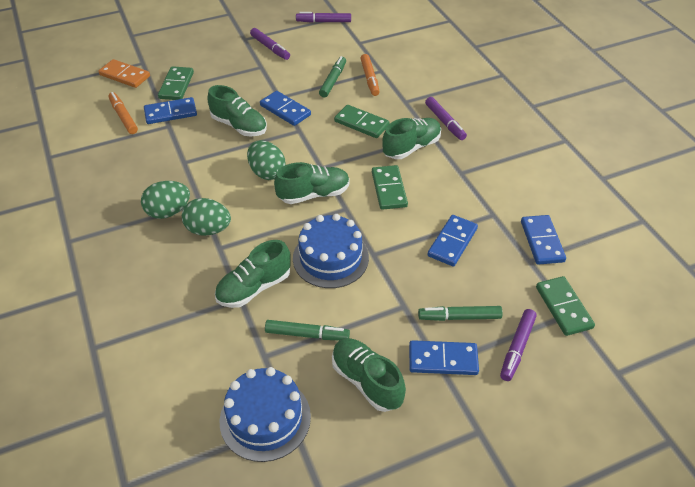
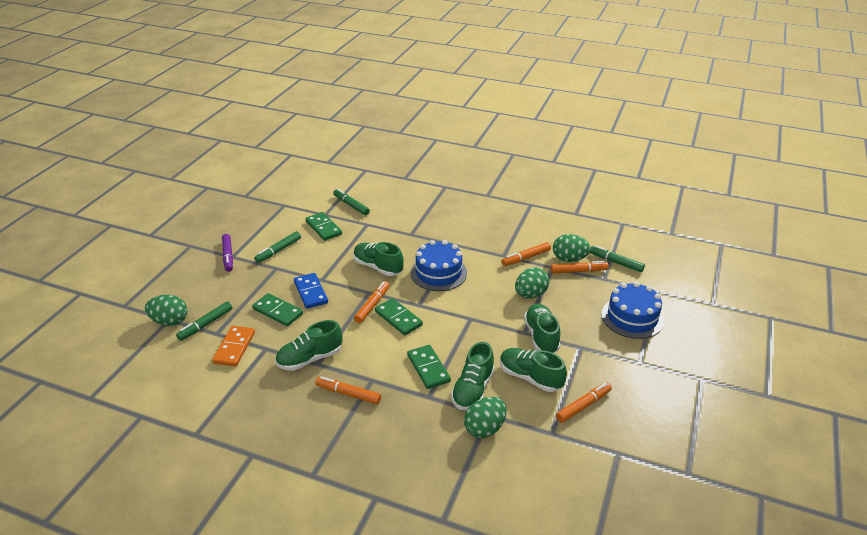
blue domino: [144,97,197,124] [260,91,311,126] [409,340,479,375] [427,215,478,267] [521,215,566,265] = 5 -> [294,273,328,309] = 1
green egg: [141,181,190,219] [182,198,231,236] [247,140,286,180] = 3 -> [145,295,187,326] [464,397,507,438] [515,267,549,298] [553,234,591,262] = 4
green marker: [265,320,350,340] [319,56,346,98] [418,306,503,321] = 3 -> [176,301,232,341] [254,231,301,263] [333,189,370,215] [590,245,645,272] = 4
orange marker: [108,92,138,134] [360,54,380,96] = 2 -> [315,376,381,404] [354,281,390,323] [502,242,551,266] [551,261,609,273] [556,382,612,423] = 5
purple marker: [250,28,290,60] [296,12,351,23] [425,97,467,140] [500,309,537,381] = 4 -> [222,234,233,272] = 1

